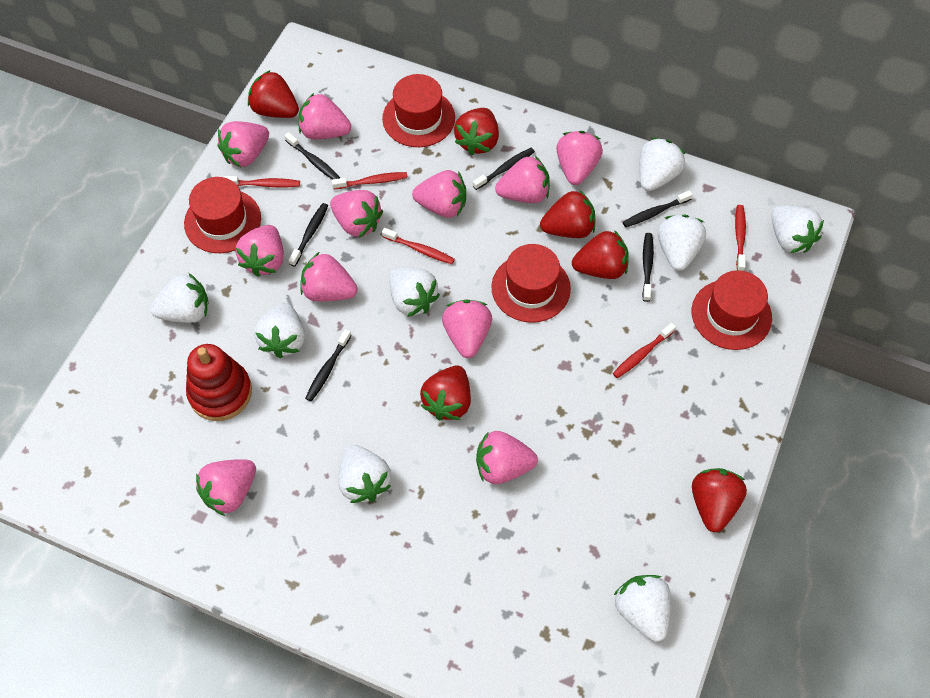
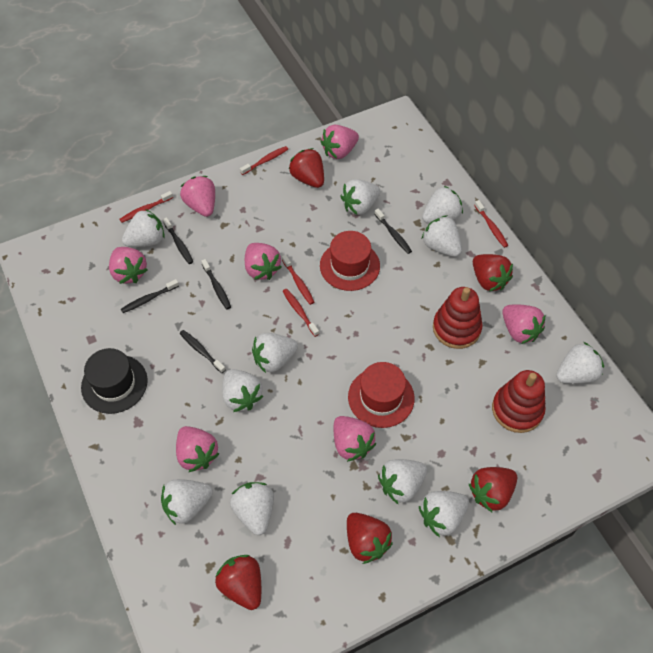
black hat: none = 0 -> [81,348,148,414] = 1
black toothbrush: [284,132,340,180] [289,203,328,267] [305,329,351,401] [473,148,535,190] [623,190,693,227] [642,233,654,302] = 6 -> [121,279,179,313] [163,217,193,264] [180,330,226,373] [201,259,231,309] [375,208,412,254] = 5
pink strawberry: [196,459,256,516] [218,121,269,167] [236,225,284,277] [298,93,351,139] [300,252,358,301] [330,190,383,238] [412,170,466,218] [442,300,492,358] [476,431,538,484] [495,156,550,203] [556,131,603,185] = 11 -> [109,247,147,284] [176,426,219,472] [180,176,215,217] [245,243,282,280] [321,125,359,159] [334,416,376,462] [502,304,546,344] = 7
red hat: [184,177,261,253] [382,74,455,147] [491,244,571,323] [692,270,772,350] = 4 -> [320,231,380,291] [348,362,415,428] = 2
red stacking toy: [186,344,252,421] = 1 -> [433,287,482,349] [492,370,546,433] = 2
red strawberry: [248,70,299,118] [420,366,471,420] [454,108,499,155] [540,190,595,238] [572,230,629,279] [692,468,747,532] = 6 -> [215,555,261,610] [289,148,324,188] [347,513,393,564] [469,467,517,512] [473,254,513,291] = 5
white strawberry: [150,273,209,323] [254,303,305,358] [338,445,391,503] [389,267,440,317] [614,575,671,642] [639,137,685,191] [658,215,706,271] [771,205,824,253] = 8 -> [122,209,165,247] [161,479,213,525] [222,369,263,412] [230,482,274,535] [252,333,298,373] [340,179,380,215] [378,459,427,504] [419,491,469,537] [422,186,463,224] [422,215,462,257] [556,342,604,384] = 11

